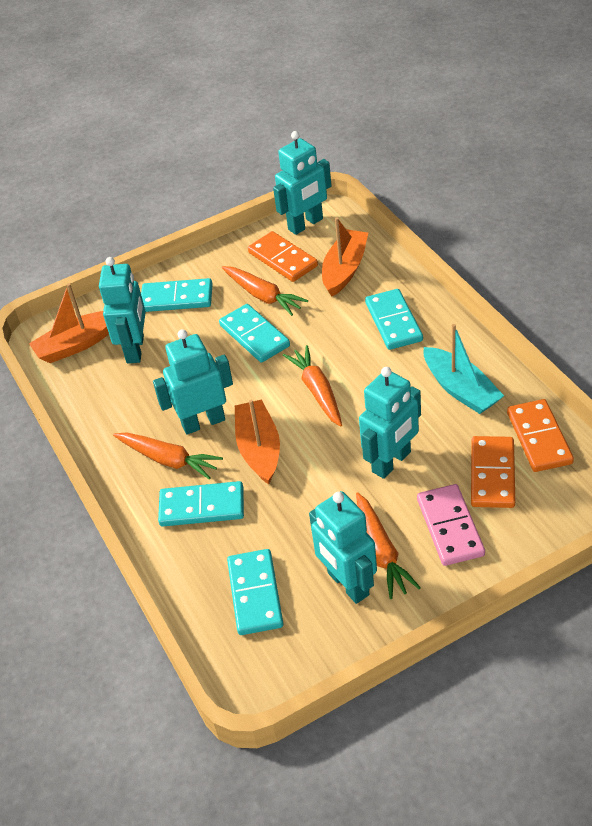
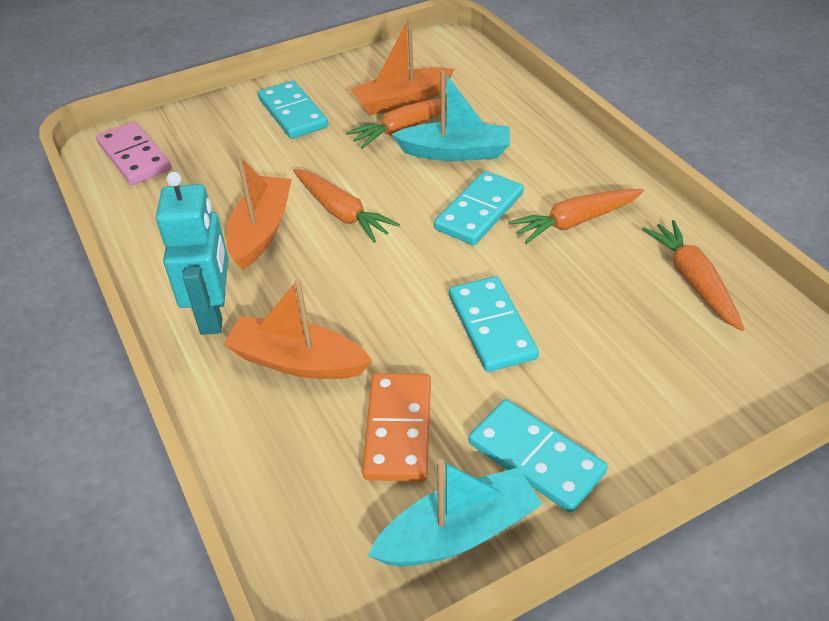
orange domino: [248,231,318,282] [471,436,515,508] [507,399,574,472] = 3 -> [362,373,431,481] = 1
turquoise boat: [424,324,504,414] = 1 -> [368,459,542,566] [391,70,510,161] = 2
turquoise domino: [141,278,212,312] [158,481,244,527] [219,304,290,363] [227,549,283,635] [365,289,423,350] = 5 -> [258,80,328,139] [434,171,524,245] [449,276,539,372] [469,399,608,513] = 4
turquoise robot: [99,257,146,363] [153,329,233,435] [273,131,332,235] [309,491,377,604] [359,367,421,479] = 5 -> [156,172,229,335] = 1

